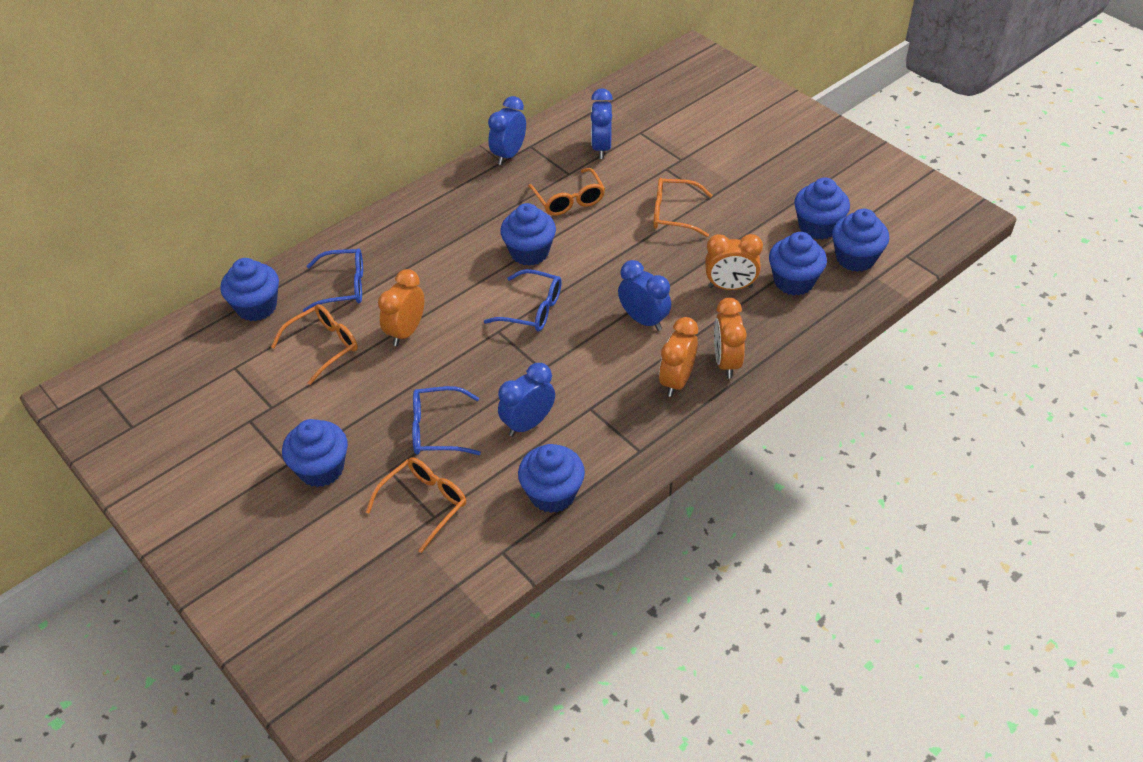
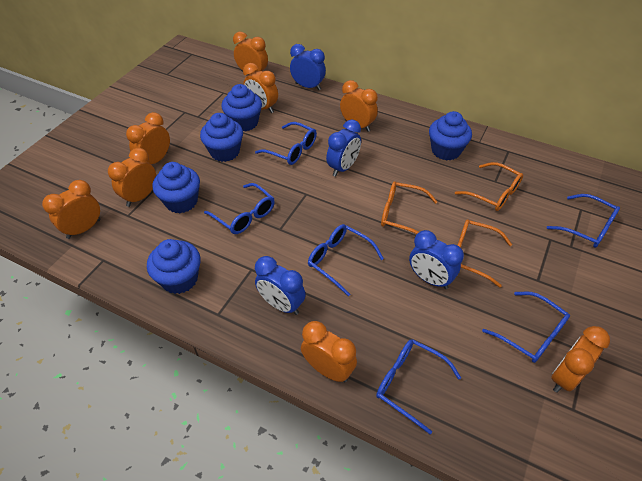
blue cupcake: [220,258,279,321] [282,419,348,487] [500,203,556,266] [518,444,585,513] [769,232,827,295] [794,177,850,240] [832,208,889,272] = 7 -> [147,239,201,294] [152,162,200,213] [200,113,243,162] [221,84,262,131] [429,111,472,160] = 5
blue glasses: [303,248,363,312] [412,386,481,455] [484,269,562,331] = 3 -> [204,183,275,234] [255,122,317,165] [308,224,384,296] [376,340,461,434] [482,291,570,363] [547,194,620,248] = 6
orange clock: [378,269,424,346] [659,317,698,397] [705,234,763,290] [714,298,747,379] = 4 -> [42,180,100,239] [108,148,156,207] [126,112,170,164] [233,32,268,74] [243,63,278,113] [301,321,357,382] [340,80,378,132] [551,326,610,393] = 8
orange glasses: [271,304,358,385] [366,457,466,553] [528,168,605,216] [653,178,713,237] = 4 -> [381,182,438,234] [455,162,523,211] [457,220,512,287] = 3

